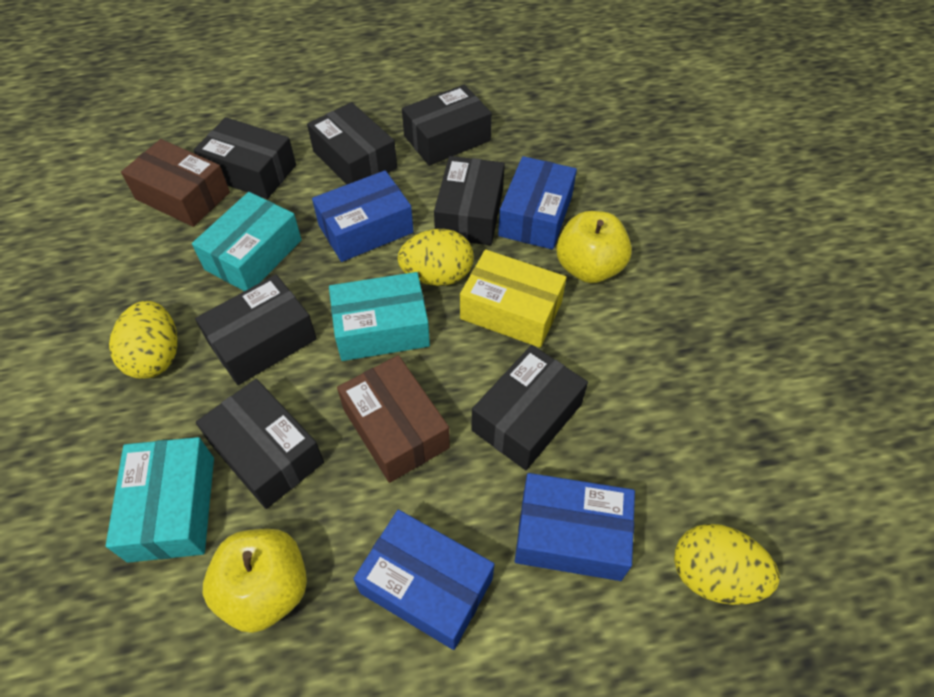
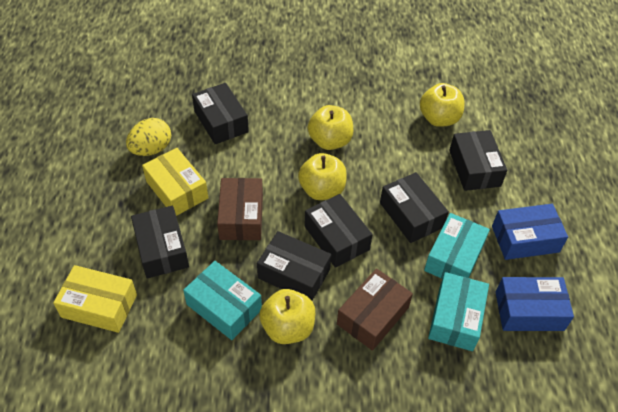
black box: [194,117,296,199] [195,275,317,385] [196,379,324,509] [307,102,397,184] [402,85,492,166] [434,156,505,245] [471,345,588,470] = 7 -> [131,206,189,278] [192,83,249,145] [257,231,331,301] [304,194,373,268] [380,172,449,243] [449,130,508,191] = 6
blue box: [312,170,414,262] [353,510,494,650] [498,156,577,250] [515,473,635,581] = 4 -> [492,204,568,260] [495,277,574,331] = 2
yellow apple: [203,529,307,633] [556,211,632,283] = 2 -> [259,289,315,344] [298,153,347,200] [308,105,353,150] [420,83,465,127] = 4
yellow box: [460,249,567,348] = 1 -> [53,265,137,333] [142,148,208,216] = 2
yellow egg: [109,301,178,379] [397,229,473,286] [674,524,780,605] = 3 -> [126,118,171,156] = 1

